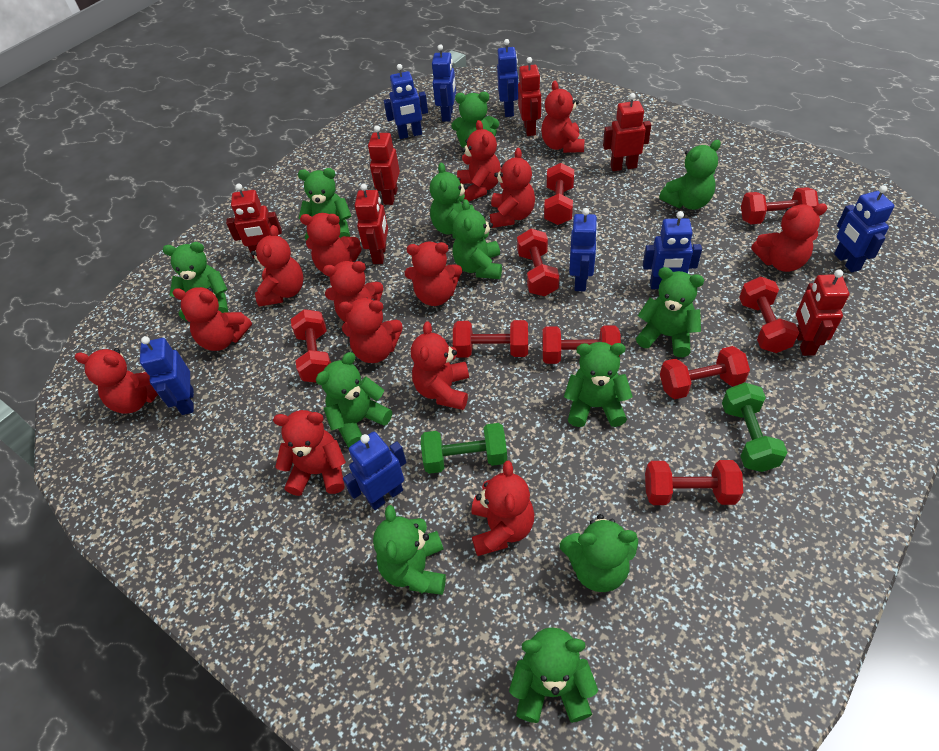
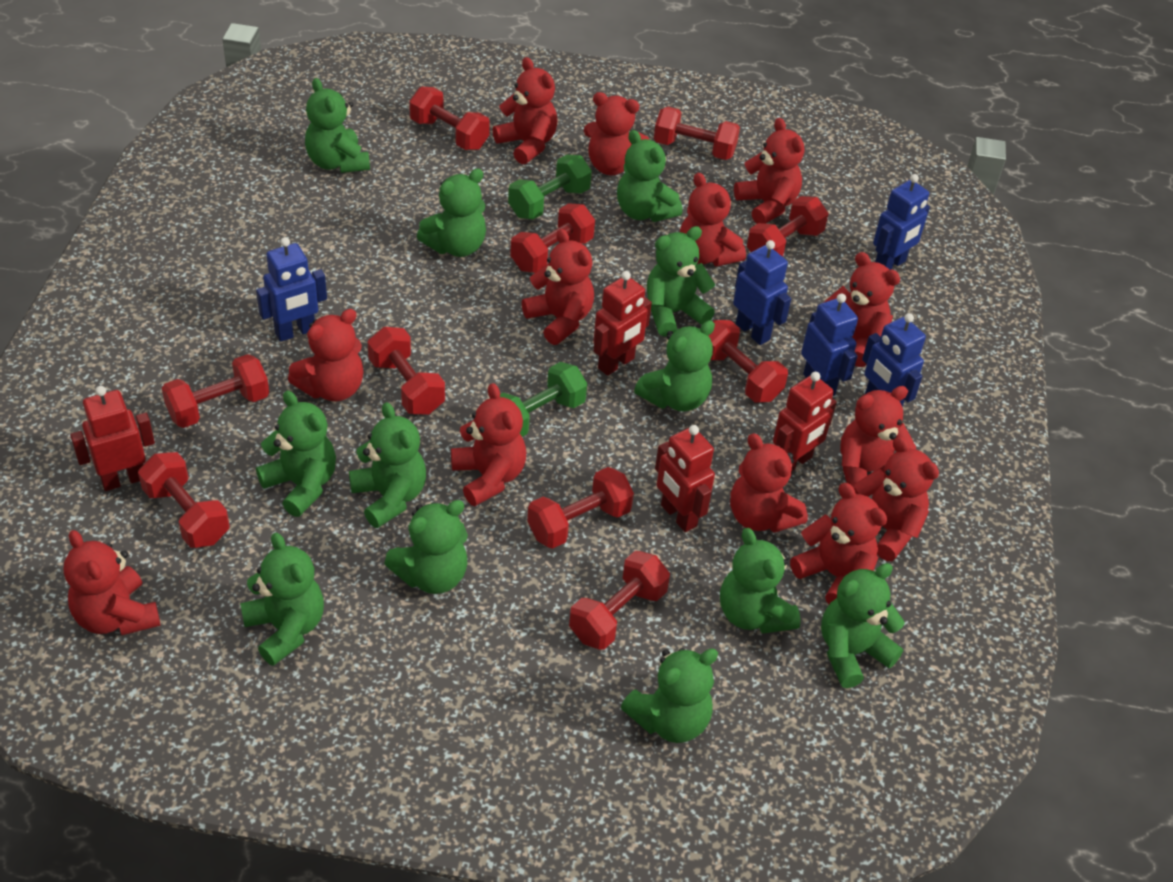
blue robot: [140,336,194,415] [343,432,406,510] [384,64,428,139] [432,44,456,122] [497,39,519,117] [569,208,598,291] [643,211,702,289] [834,185,895,273] = 8 -> [256,237,327,342] [733,240,791,345] [801,293,858,396] [862,313,926,407] [873,174,930,270] = 5
red dumbbell: [291,309,331,383] [453,320,528,357] [517,229,559,296] [542,325,621,364] [544,163,574,225] [645,460,743,505] [660,346,750,399] [739,277,799,353] [741,187,819,224] = 9 -> [138,452,230,548] [162,354,269,428] [368,327,445,415] [409,87,490,150] [510,203,595,273] [527,467,634,549] [569,551,670,650] [654,107,740,160] [709,320,788,402] [747,196,828,257] = 10
red robot: [226,183,282,258] [355,184,388,264] [368,125,400,205] [518,57,541,136] [603,93,651,171] [796,269,849,356] = 6 -> [70,386,155,491] [593,271,652,376] [655,425,715,532] [773,372,837,471] = 4
red teddy bear: [75,348,158,414] [173,287,252,351] [251,225,304,307] [273,410,346,496] [300,213,362,273] [323,261,383,322] [339,298,403,363] [405,242,462,306] [411,321,469,410] [457,120,501,201] [471,461,534,556] [490,148,535,228] [541,81,584,153] [751,203,828,272] = 14 -> [64,530,161,636] [288,309,364,401] [451,383,526,506] [492,57,557,165] [522,229,594,345] [584,92,649,175] [680,172,746,266] [730,433,808,533] [734,118,804,224] [790,483,887,604] [823,252,900,367] [840,386,916,494] [855,437,939,561] = 13

